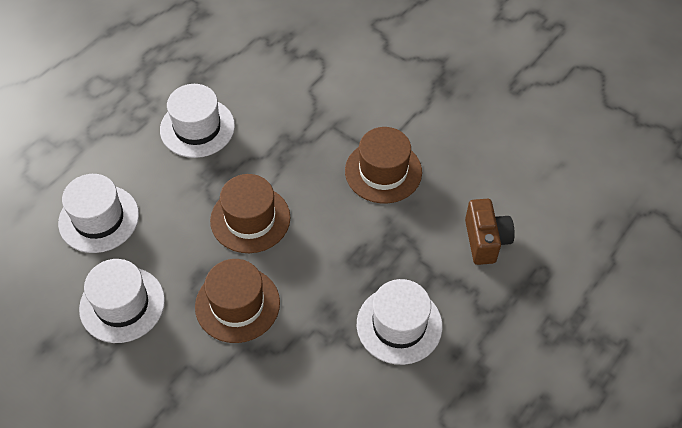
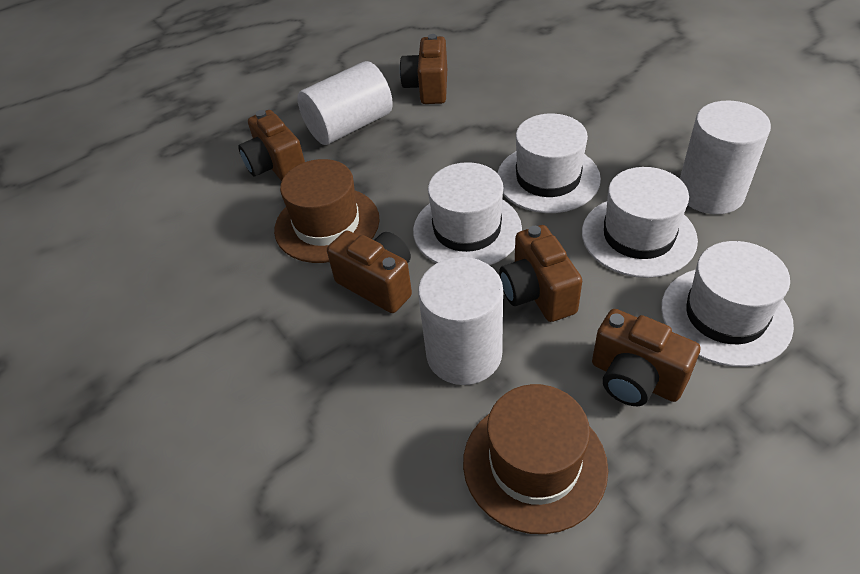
brown camera: [465,199,515,265] = 1 -> [238,110,305,181] [327,230,412,313] [400,34,447,104] [499,225,582,322] [592,309,700,406] = 5
brown hat: [195,259,280,343] [210,174,290,253] [345,127,422,203] = 3 -> [274,159,380,263] [463,384,608,534] = 2
white cylinder: none = 0 -> [297,61,393,145] [418,257,503,385] [680,101,771,214] = 3

